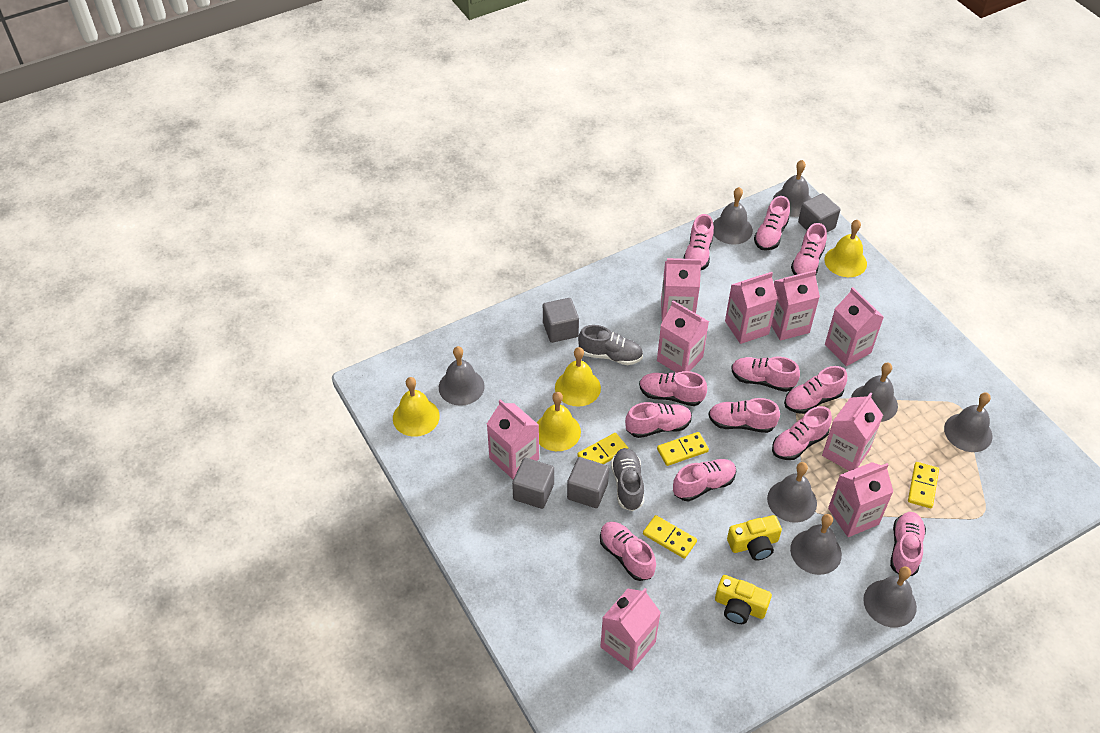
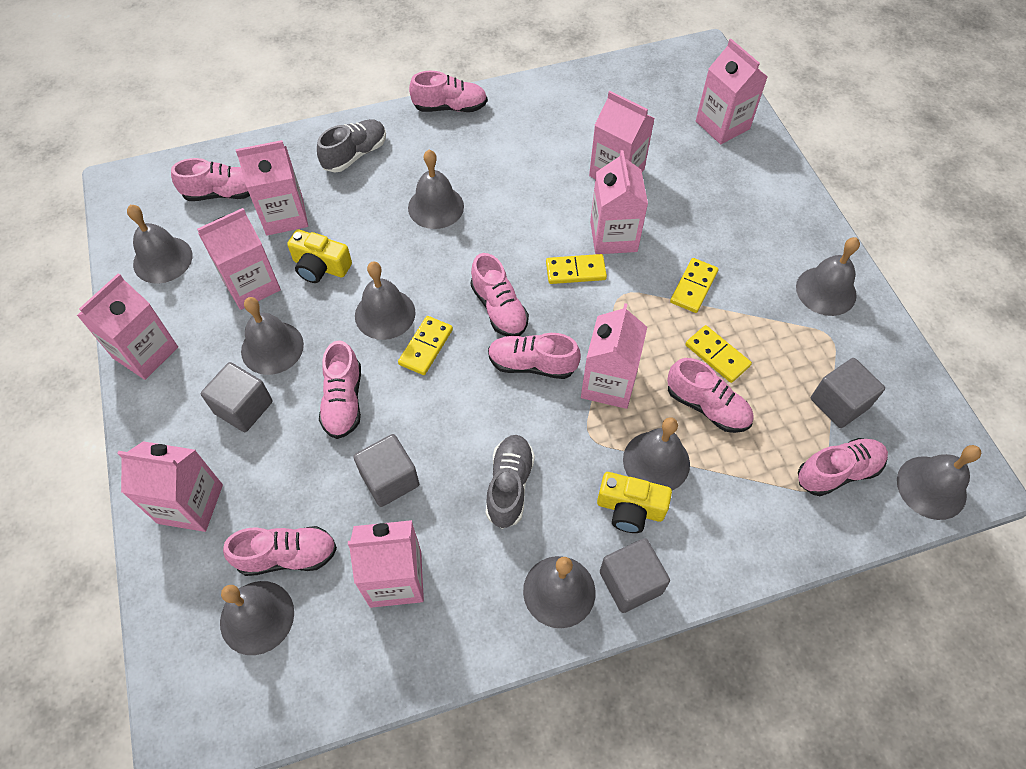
grey bell: [439,346,485,406] [713,187,753,245] [767,462,817,523] [773,160,811,217] [790,514,842,575] [851,363,898,422] [863,566,917,628] [944,392,993,452] = 8 -> [127,205,193,284] [220,581,294,655] [241,297,304,375] [355,261,416,340] [408,150,464,229] [523,556,596,628] [623,417,690,491] [796,237,860,316] [897,445,981,520] = 9
pink shoe: [600,522,656,581] [625,402,692,438] [639,371,707,406] [673,459,737,501] [683,214,714,270] [709,398,780,433] [731,357,800,392] [754,196,790,251] [772,406,832,460] [784,366,847,414] [791,223,827,276] [890,512,926,576] = 12 -> [171,158,250,201] [223,526,337,576] [319,340,361,439] [409,71,487,112] [471,253,529,336] [488,333,581,379] [667,358,754,433] [798,438,888,496] = 8
yellow bell: [393,377,440,437] [537,392,581,451] [555,347,601,407] [824,220,867,277] = 4 -> none = 0

